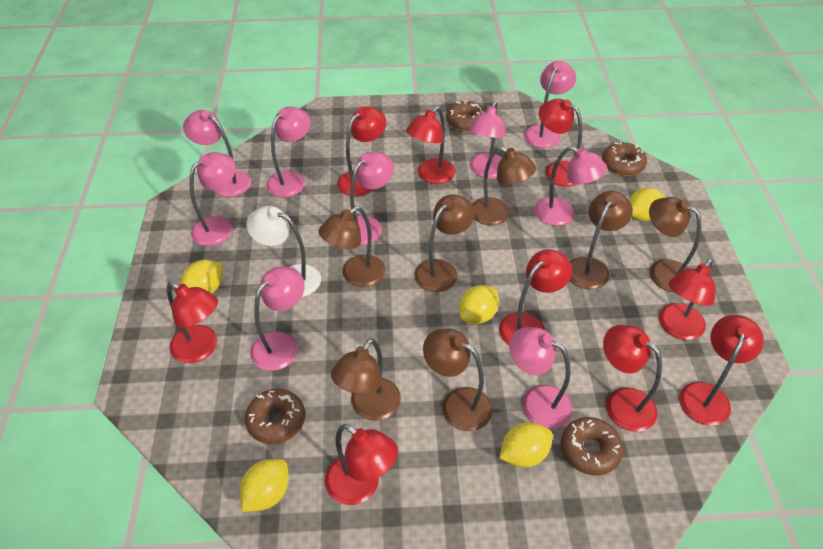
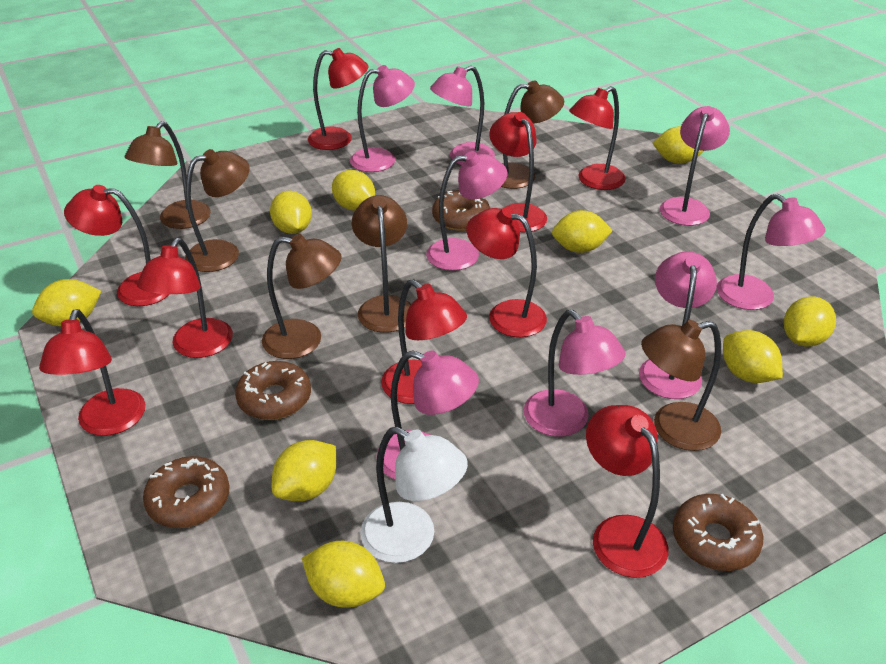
brown lamp: [319,206,386,287] [331,338,401,421] [414,194,475,292] [423,329,493,431] [472,146,536,226] [570,191,633,290] [649,197,701,292] = 7 -> [125,121,211,229] [185,149,250,272] [262,234,342,359] [352,195,411,333] [501,81,564,189] [641,320,721,451] = 6
pink lamp: [183,110,251,197] [190,152,236,246] [250,267,305,371] [266,106,310,197] [350,151,394,245] [468,102,506,179] [509,327,573,429] [524,61,576,148] [535,146,607,226] = 9 -> [350,65,415,172] [377,350,479,480] [426,151,507,271] [430,66,495,165] [524,310,626,437] [639,252,717,399] [660,106,730,226] [717,194,826,310] = 8
yellow lemon: [180,260,223,294] [240,459,289,512] [459,285,499,324] [499,422,553,467] [629,188,665,221] = 5 -> [32,279,101,327] [270,191,312,234] [272,440,336,501] [302,541,385,608] [332,170,375,211] [552,210,613,253] [652,126,704,164] [723,330,783,383] [784,296,836,347] = 9

